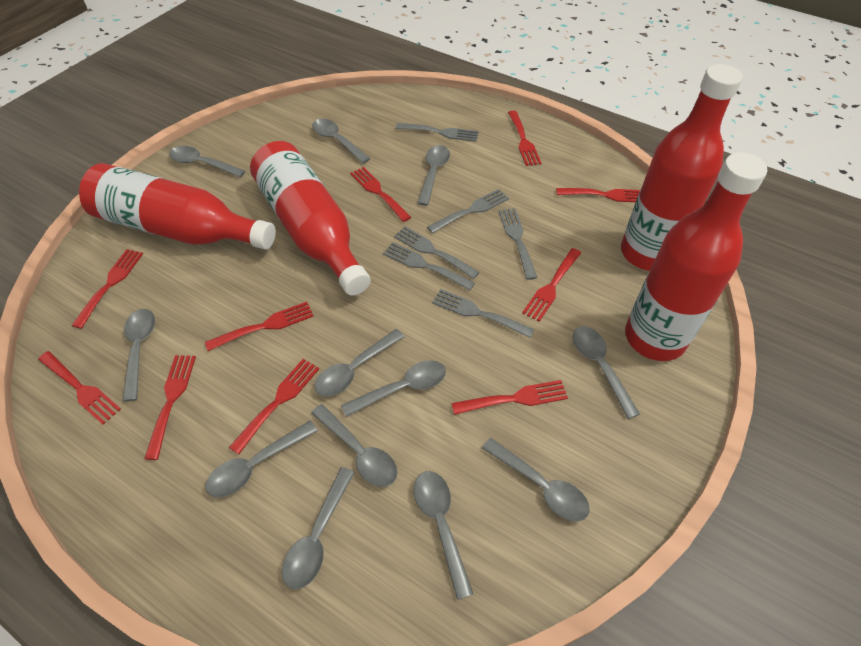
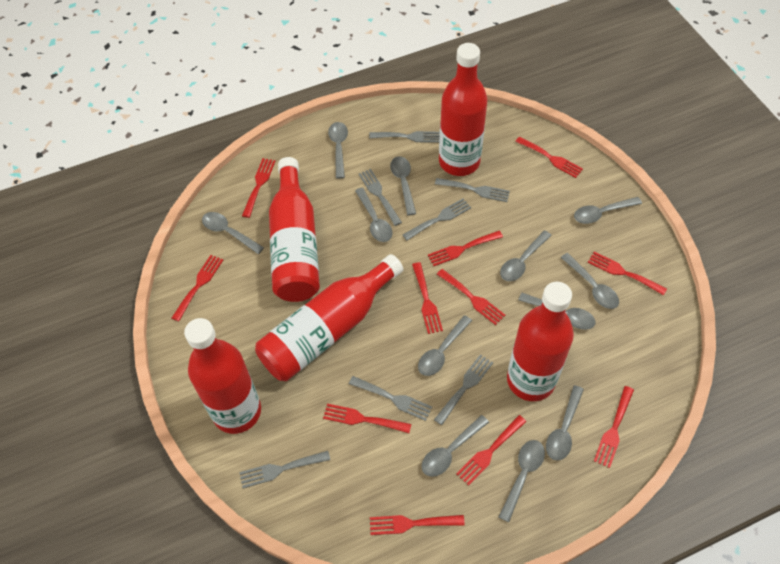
grey fork: [383,242,475,291] [394,226,480,279] [396,123,479,142] [427,189,509,233] [432,289,535,338] [499,208,537,280] = 6 -> [239,451,330,488] [349,376,432,421] [359,169,402,226] [369,131,440,143] [403,199,471,241] [434,354,493,425] [435,178,510,202] = 7
red bottle: [79,163,276,249] [250,141,371,296] [621,64,743,271] [625,152,767,361] = 4 -> [184,318,261,434] [255,254,403,381] [269,157,320,302] [439,43,488,176] [507,282,574,401] = 5
red fork: [38,351,121,425] [72,249,143,329] [144,355,196,460] [205,302,314,351] [229,359,319,454] [350,167,411,222] [451,380,568,415] [508,110,542,166] [522,248,581,322] [556,188,640,202] = 10 -> [172,255,223,321] [242,158,275,218] [323,403,411,433] [370,515,465,535] [412,262,443,334] [428,231,503,266] [437,269,505,325] [456,415,526,486] [515,136,583,178] [588,252,667,295] [594,386,634,468] = 11

